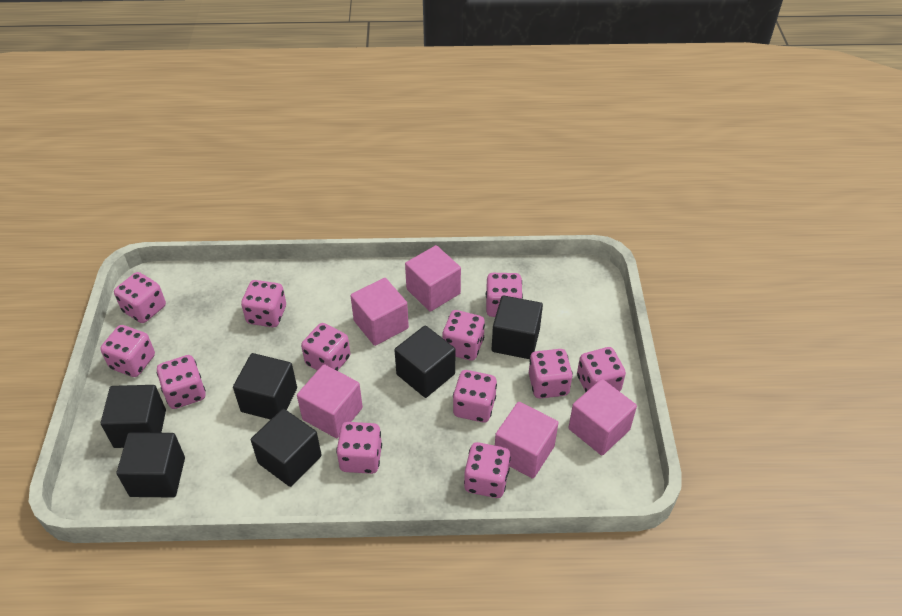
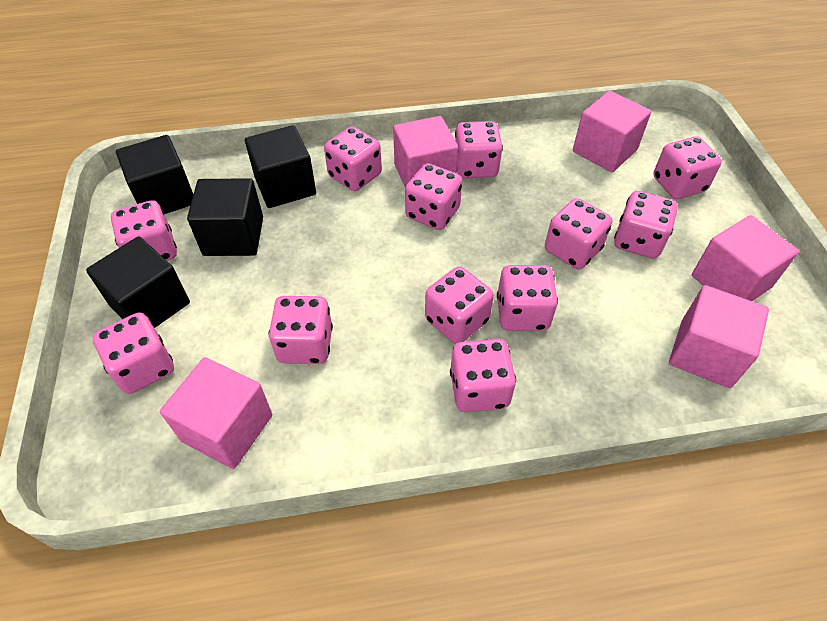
black cube: [101,385,166,448] [117,432,185,498] [233,353,297,420] [251,409,322,487] [395,325,455,398] [492,295,543,359] = 6 -> [86,237,190,328] [116,135,193,214] [187,178,263,256] [245,125,316,208] = 4

